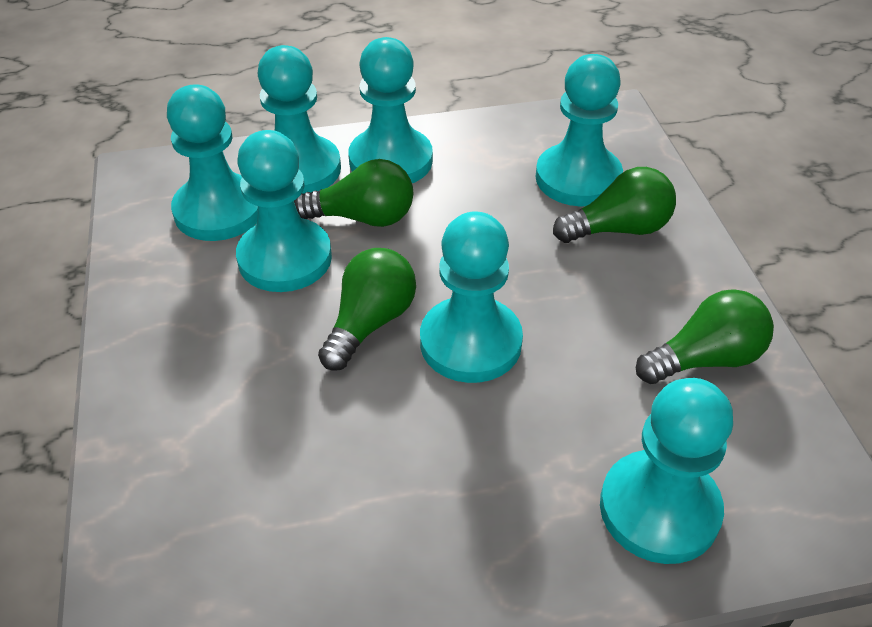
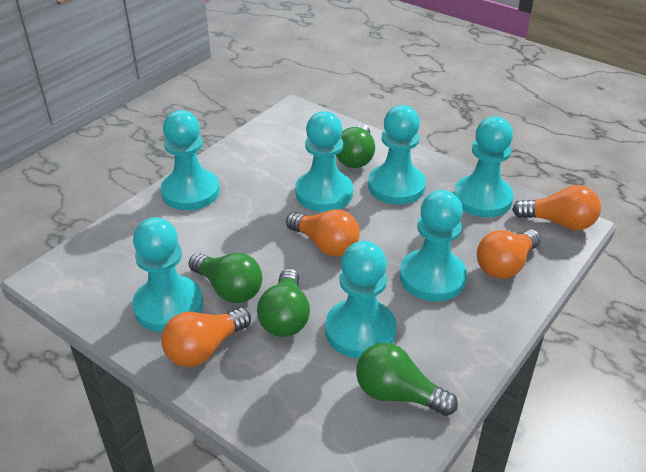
orange light bulb: none = 0 -> [161,308,251,367] [286,209,360,256] [477,229,541,279] [512,185,601,230] = 4

